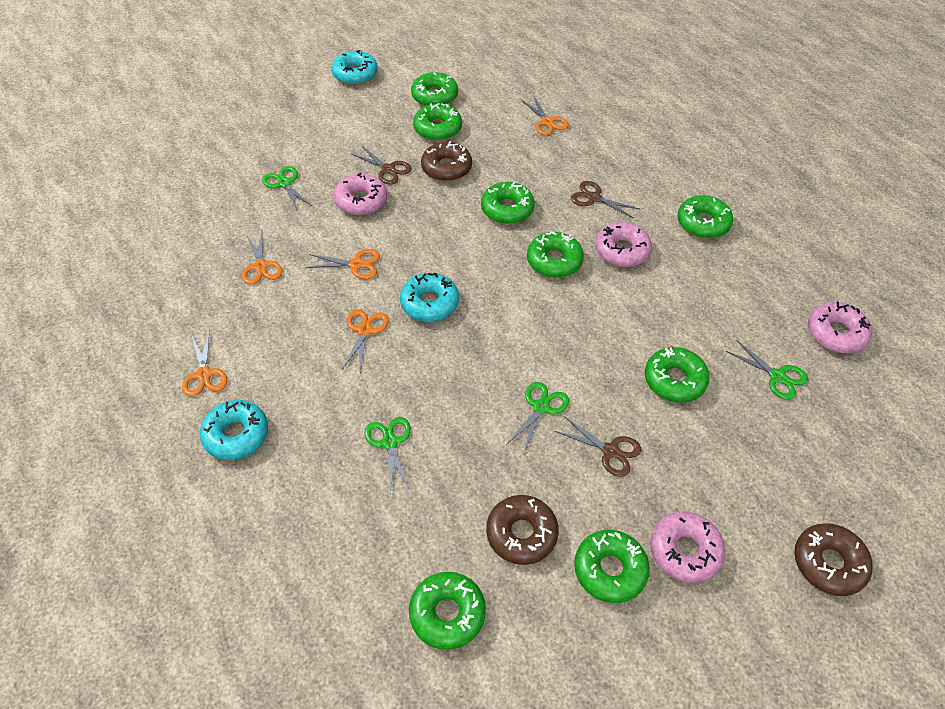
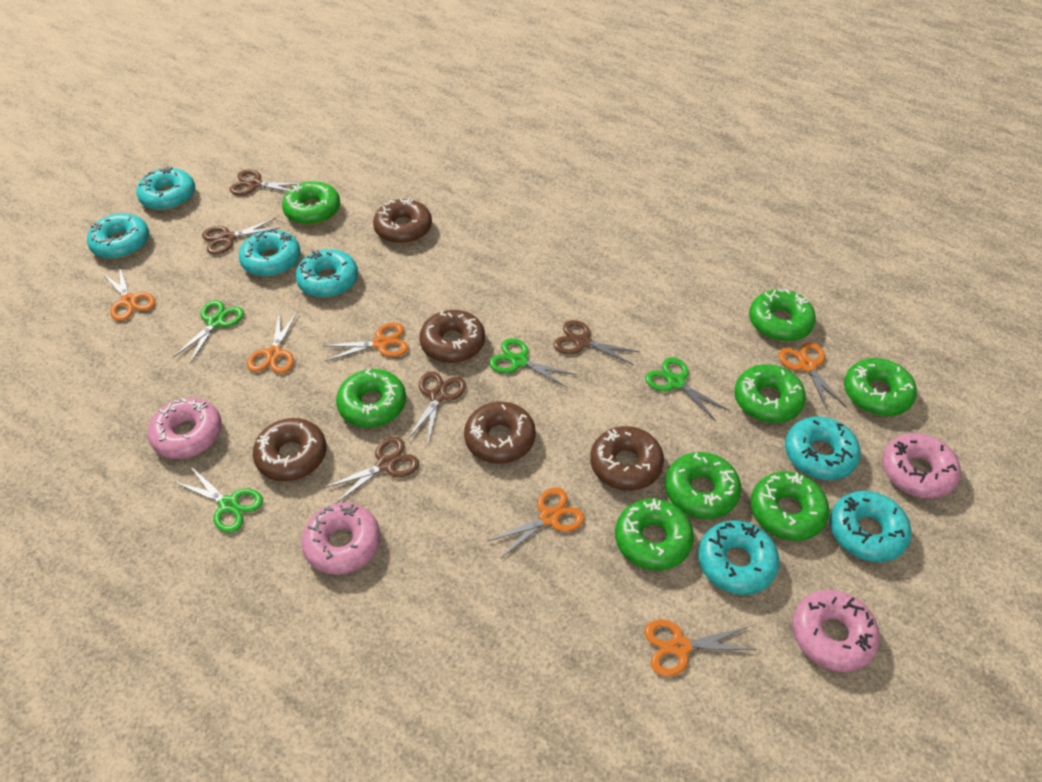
brown donut: [421,141,472,181] [486,495,559,565] [794,523,873,596] = 3 -> [253,418,327,481] [373,198,432,244] [419,310,485,363] [464,402,536,464] [590,426,664,491] = 5
brown scissors: [352,146,412,185] [555,416,641,477] [571,181,639,218] = 3 -> [202,218,280,255] [230,170,301,195] [324,437,419,504] [408,372,466,444] [553,320,640,365] = 5
orange scissors: [182,330,227,397] [242,232,283,285] [306,249,380,279] [342,309,389,371] [521,96,569,135] = 5 -> [102,265,155,321] [247,311,298,374] [322,322,409,361] [488,487,585,559] [644,620,756,677] [778,342,846,411] = 6
turquoise donut: [200,400,268,460] [332,50,378,85] [400,273,459,322] = 3 -> [87,213,149,259] [136,166,195,211] [239,229,301,277] [296,249,358,298] [698,520,779,595] [785,417,861,480] [830,491,911,562] = 7

